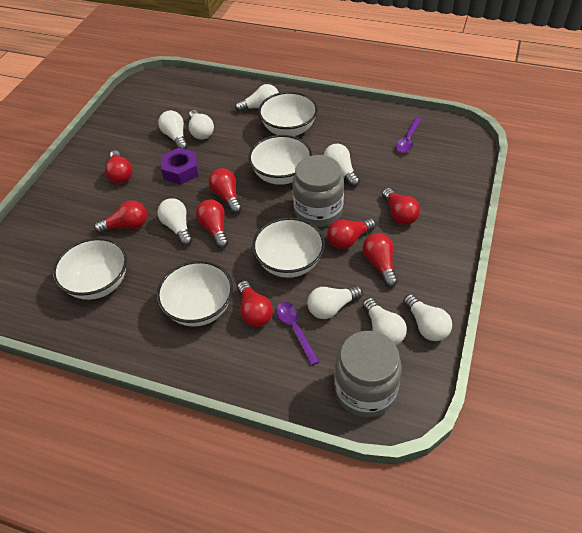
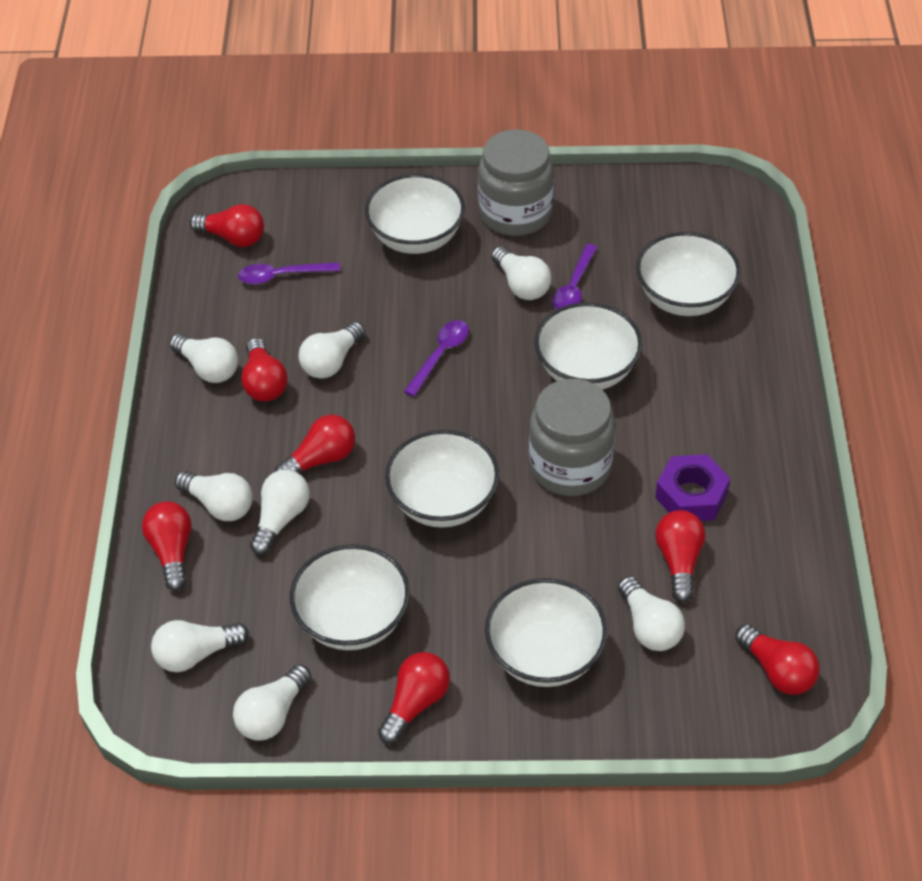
purple spoon: [276,302,320,366] [396,117,422,153] = 2 -> [238,262,340,285] [404,320,469,397] [553,244,598,310] = 3
red light bulb: [94,200,147,233] [105,150,133,184] [196,199,229,249] [208,168,242,214] [237,281,273,327] [327,218,376,249] [363,233,398,287] [382,188,420,225] = 8 -> [142,501,192,591] [190,204,264,247] [241,338,288,402] [275,415,355,473] [378,652,450,744] [656,510,705,602] [735,624,820,695] = 7
white bowl: [53,238,127,300] [157,261,233,326] [249,135,312,185] [252,217,325,278] [258,92,318,136] = 5 -> [290,544,410,650] [365,174,465,254] [385,430,499,528] [485,578,607,687] [535,302,642,390] [636,232,740,316] = 6

